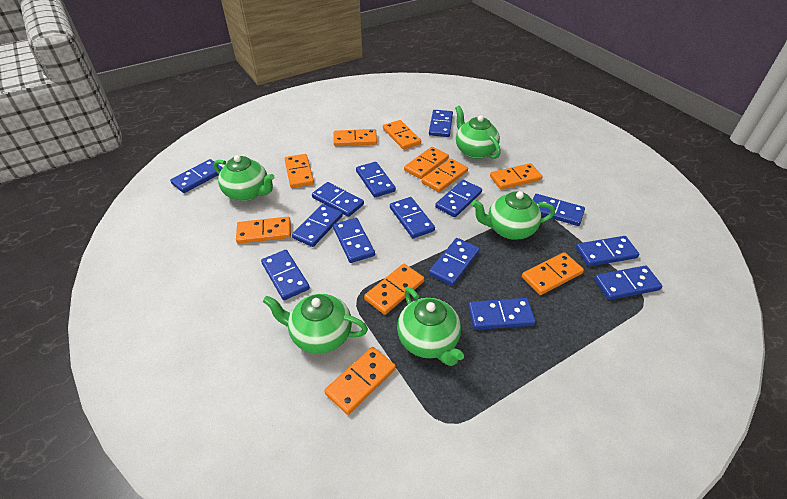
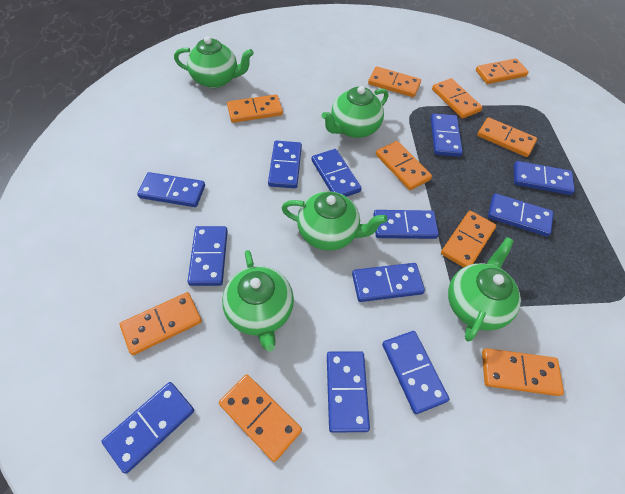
blue domino: [170,159,223,193] [261,250,310,300] [292,204,343,247] [312,182,364,217] [333,218,375,263] [356,162,396,197] [390,197,435,238] [429,110,453,137] [429,238,480,286] [435,180,482,217] [468,298,536,330] [533,194,585,226] [576,236,639,266] [594,266,662,300] = 14 -> [102,382,194,474] [137,172,205,207] [187,226,228,286] [268,141,302,188] [312,149,362,197] [327,351,370,433] [352,263,425,302] [373,210,439,239] [382,331,449,414] [431,114,463,157] [488,193,554,236] [514,161,575,195] = 12

